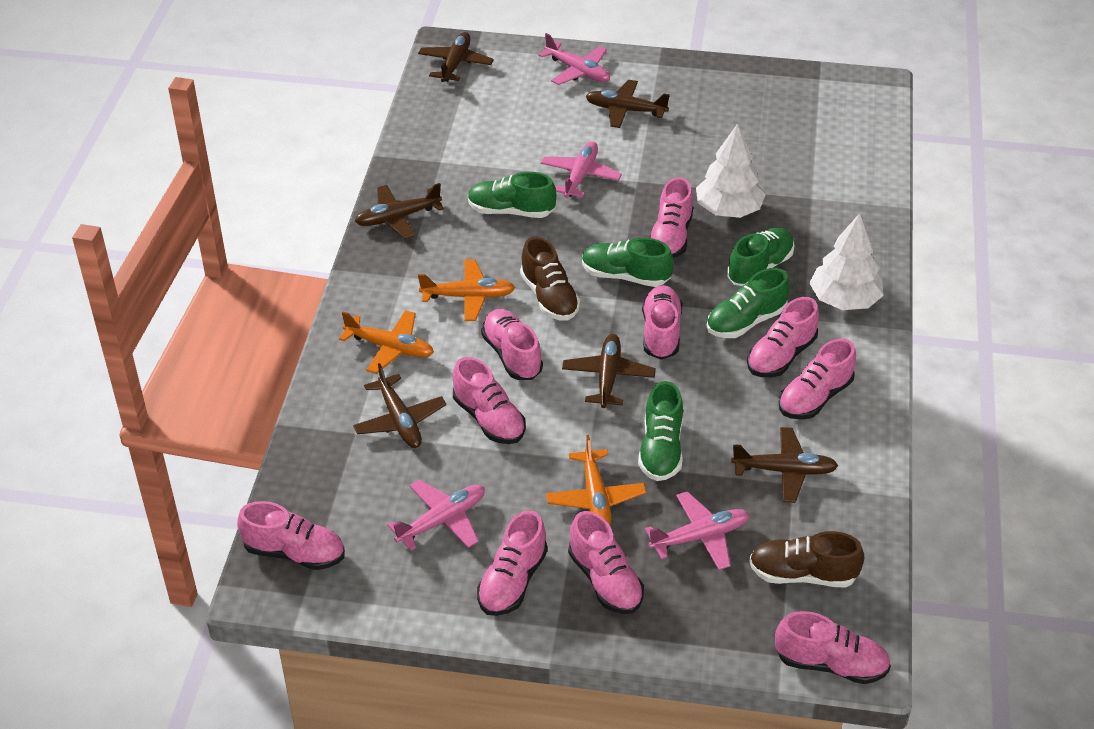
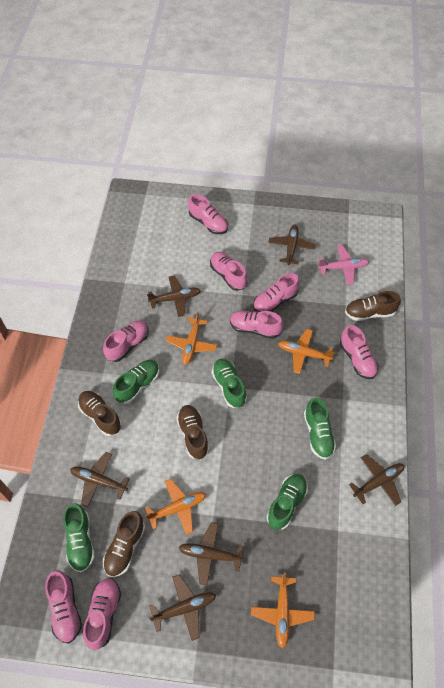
brown shoe: [520,237,580,321] [749,531,864,588] = 2 -> [78,391,121,436] [103,511,145,577] [176,405,209,459] [345,291,401,321] = 4
orange plane: [339,310,434,374] [418,259,515,321] [546,435,646,525] = 3 -> [145,479,206,535] [166,312,217,365] [251,572,315,649] [278,329,335,374] = 4
pink plane: [387,480,485,551] [538,33,610,85] [541,141,622,198] [645,491,750,570] = 4 -> [318,246,369,285] = 1
pink shoe: [237,501,345,570] [453,357,526,444] [477,510,548,616] [481,309,543,380] [568,511,644,614] [642,285,682,360] [649,177,693,258] [747,297,819,377] [775,611,891,684] [779,338,856,419] = 10 -> [45,570,82,643] [83,578,121,650] [103,321,148,362] [188,194,228,234] [210,252,247,291] [230,311,283,339] [253,273,300,312] [340,325,378,379] = 8
white tree: [696,123,766,218] [809,213,884,310] = 2 -> none = 0

